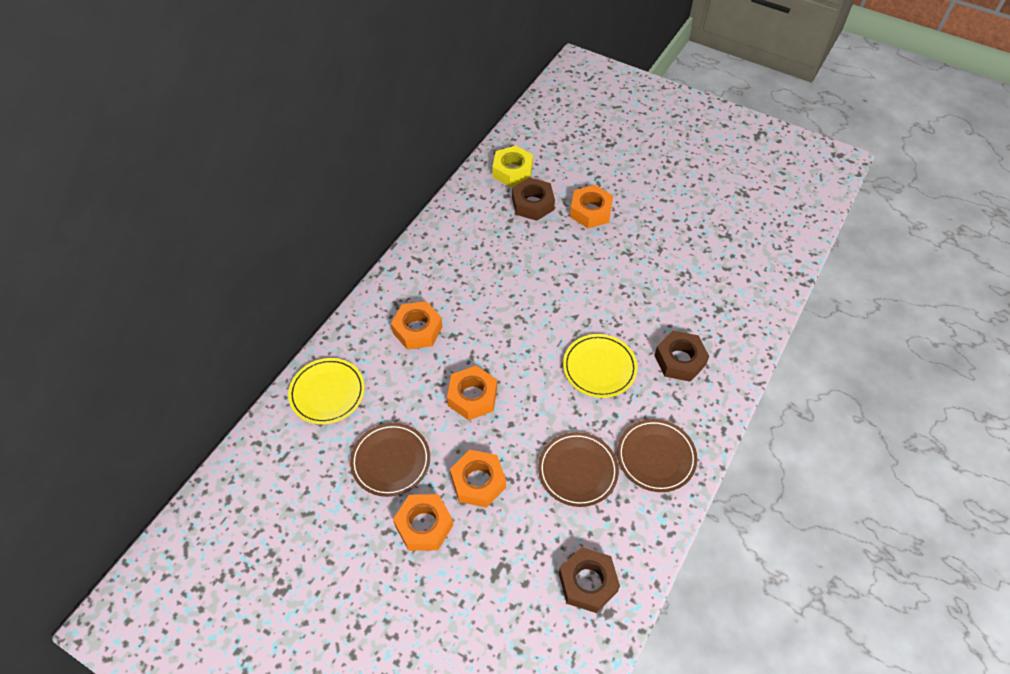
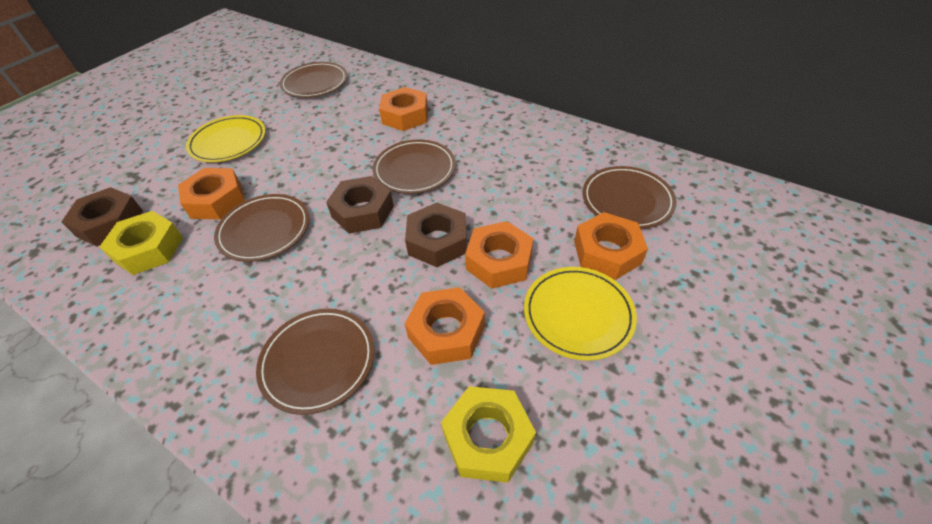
brown plate: [350,423,430,497] [538,432,619,507] [617,419,697,492] = 3 -> [214,194,309,262] [256,309,374,415] [280,62,347,98] [373,140,456,194] [583,166,677,229] = 5
yellow nut: [492,145,533,187] = 1 -> [100,211,183,275] [441,386,536,483] = 2

